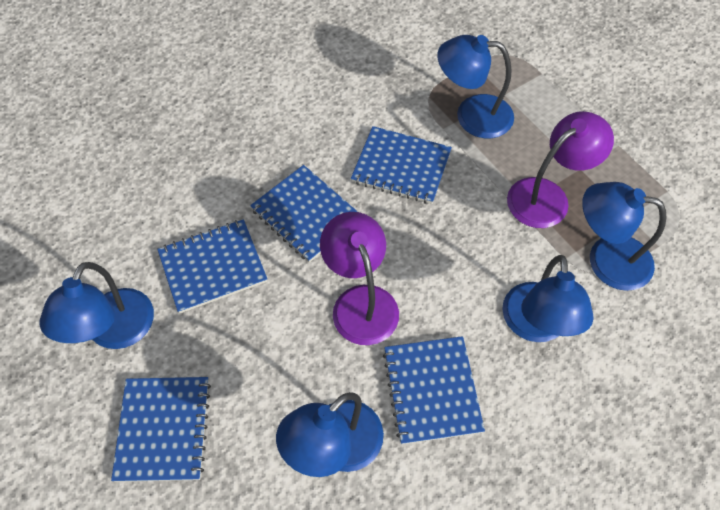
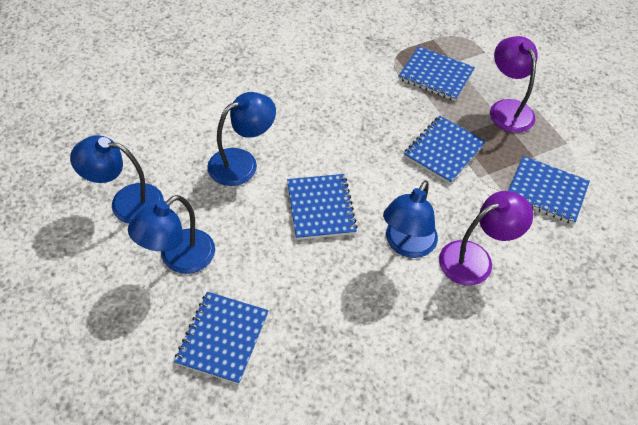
blue lamp: [40,262,154,349] [276,392,384,477] [437,35,514,138] [502,255,594,342] [582,182,667,291] = 5 -> [70,135,164,224] [128,195,215,274] [207,92,276,186] [383,180,438,258] = 4

